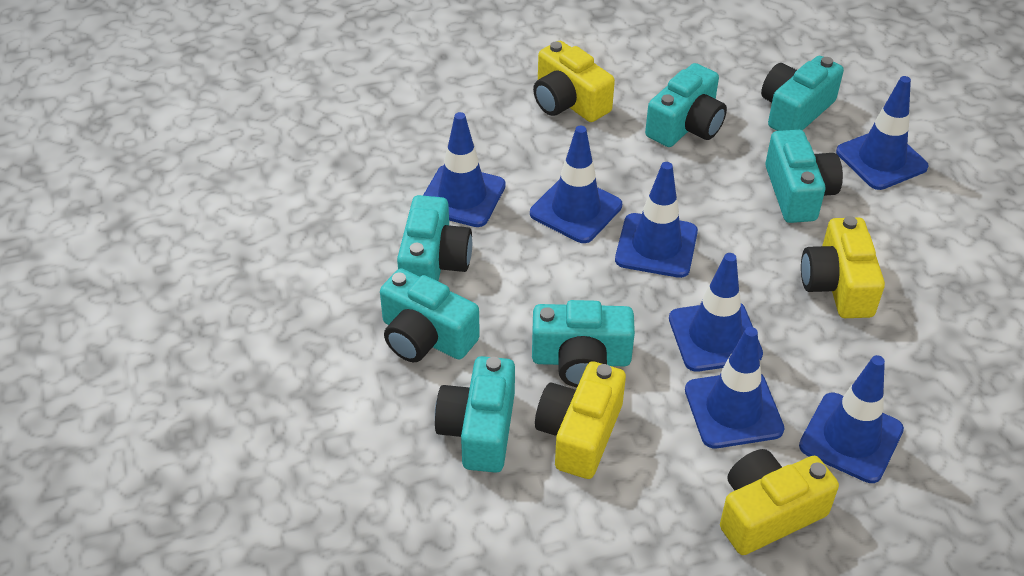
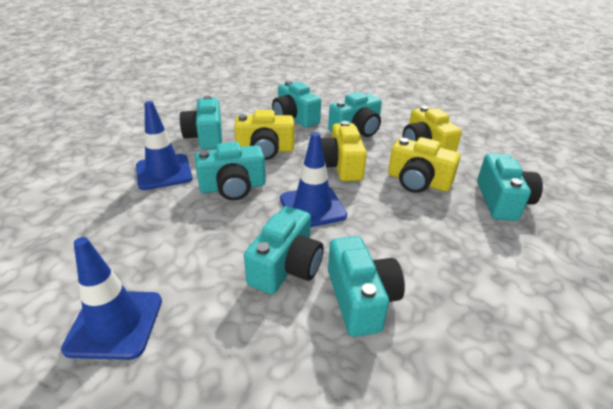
blue traffic cone: [423,112,506,227] [530,126,622,243] [615,162,698,278] [669,253,763,372] [685,327,784,448] [799,355,904,483] [836,76,928,190] = 7 -> [61,237,162,360] [136,101,193,190] [280,132,347,227] = 3

